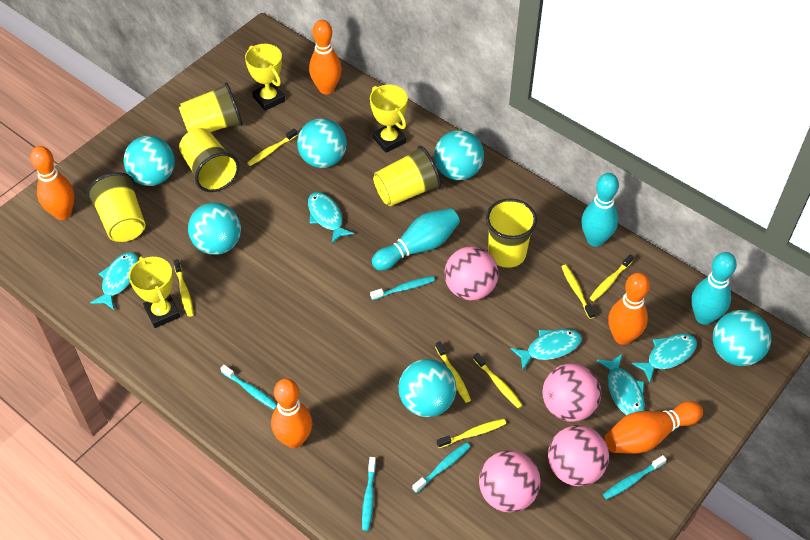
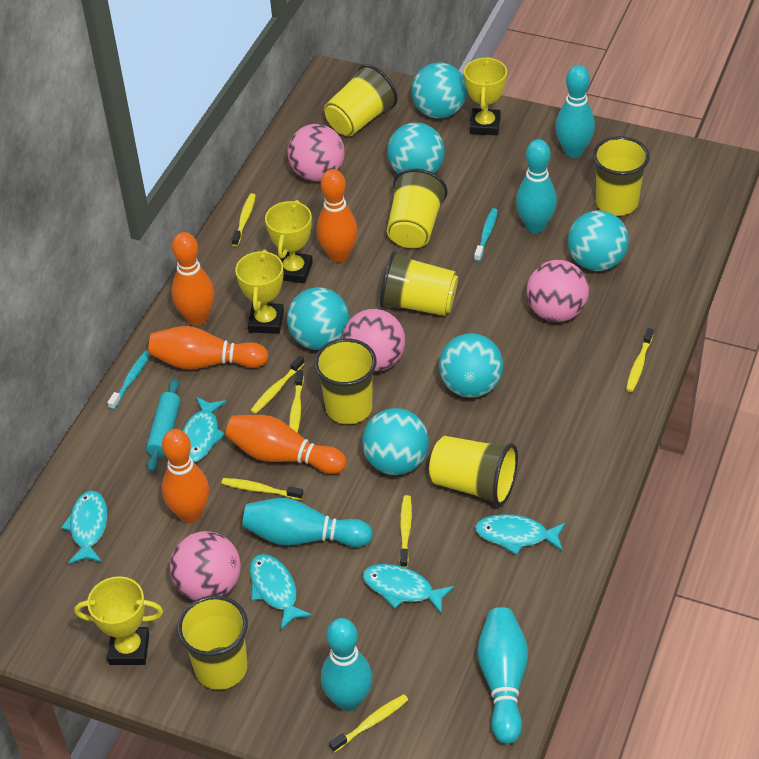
turquoise bowling pin: [372,208,460,271] [581,173,619,247] [691,252,737,325] = 3 -> [242,498,373,547] [321,618,372,711] [477,607,528,744] [516,139,557,233] [555,65,595,158] = 5
turquoise rolling pin: none = 0 -> [146,378,180,472] = 1
turquoise toothbrush: [220,365,277,410] [362,457,376,531] [370,276,435,300] [412,442,470,493] [603,455,667,500] = 5 -> [107,350,150,410] [474,208,498,262] = 2
yellow cup: [87,172,146,242] [179,82,243,132] [179,128,239,192] [373,146,441,206] [486,199,537,268] = 5 -> [177,595,248,690] [314,338,377,424] [324,64,398,137] [380,251,458,316] [387,169,448,248] [429,436,518,506] [593,136,650,216] = 7
yellow trophy: [129,256,180,328] [245,44,285,111] [370,85,408,153] = 3 -> [74,576,163,665] [235,250,284,334] [265,200,313,283] [464,57,507,135] = 4

